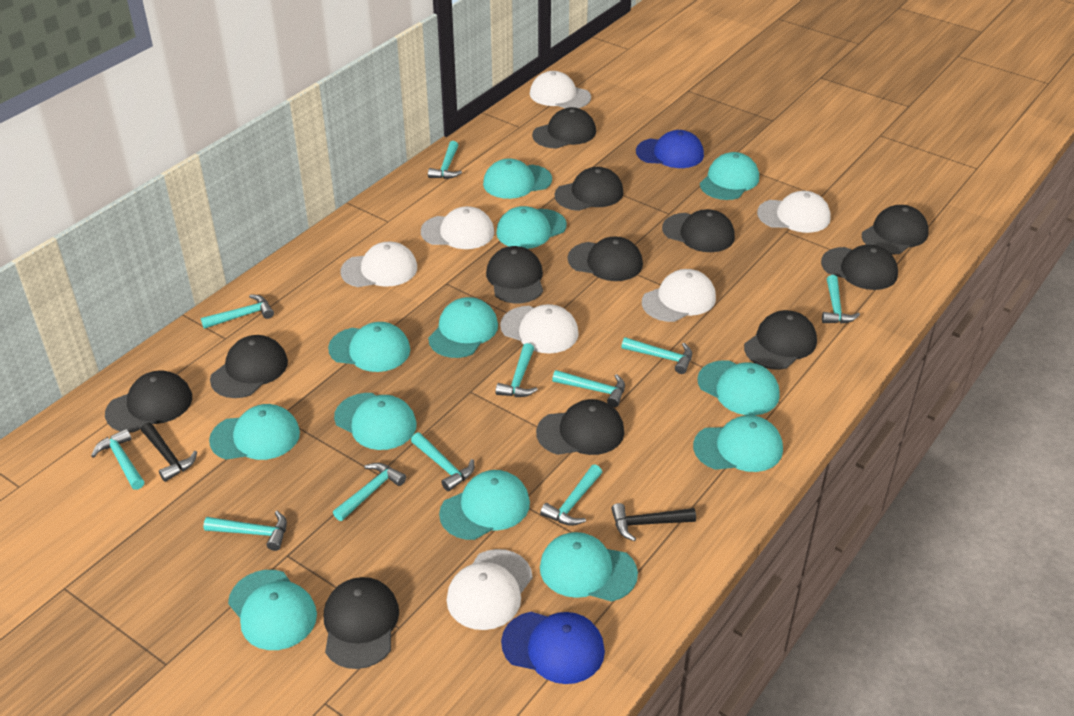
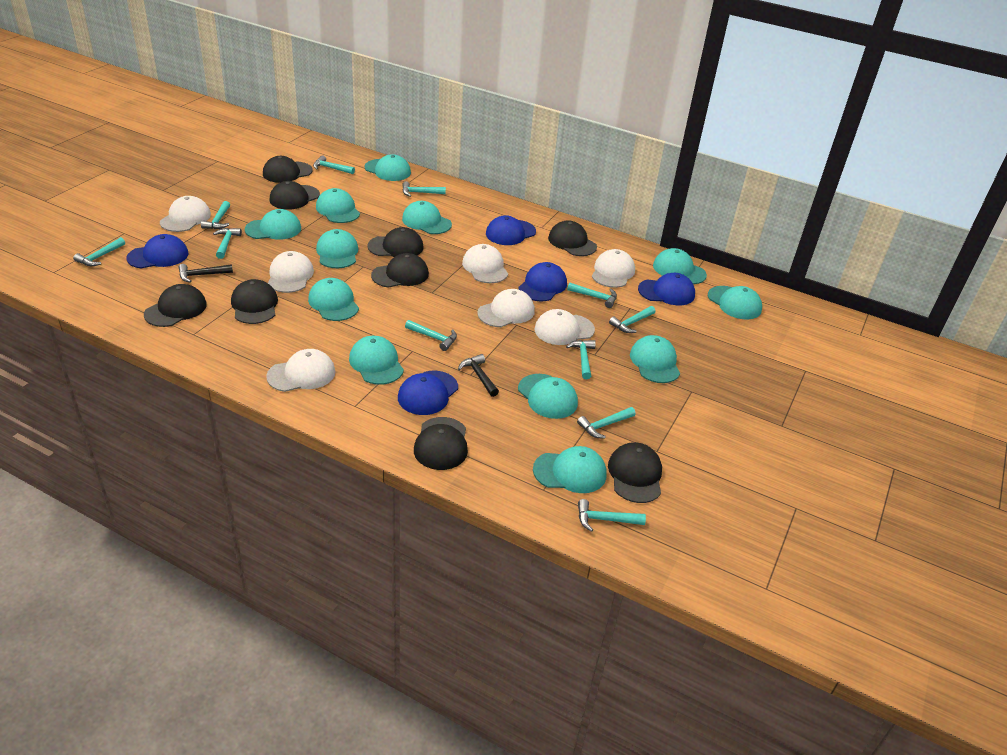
black cap: [105,371,192,432] [210,335,288,398] [324,577,399,669] [486,246,543,303] [532,107,596,149] [536,399,624,455] [555,167,624,211] [568,236,643,281] [662,209,735,252] [744,310,817,370] [821,245,898,290] [862,205,929,255] = 12 -> [144,284,207,327] [231,279,278,324] [263,156,313,183] [270,181,320,210] [367,227,424,257] [371,253,429,288] [414,417,468,470] [548,220,597,256] [608,442,662,503] = 9
blue cap: [501,612,605,684] [636,130,704,168] = 2 -> [126,234,188,268] [398,371,458,415] [486,215,536,245] [518,262,567,301] [638,273,695,305] = 5

